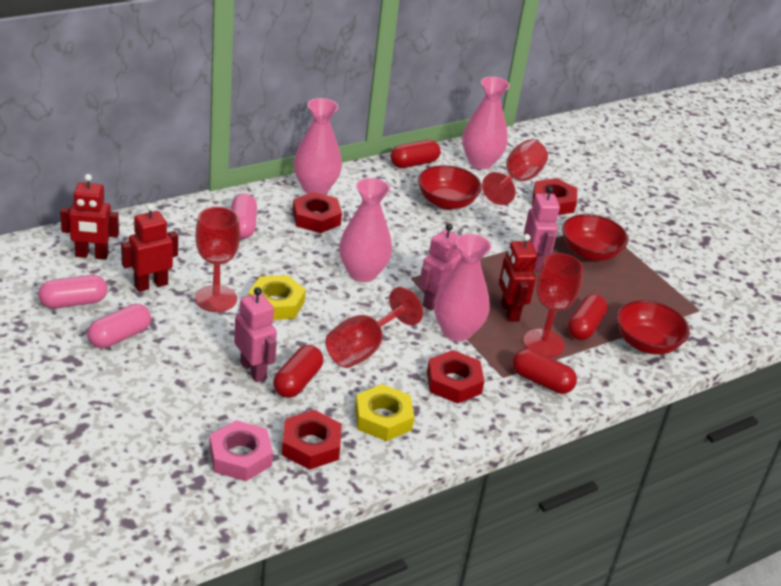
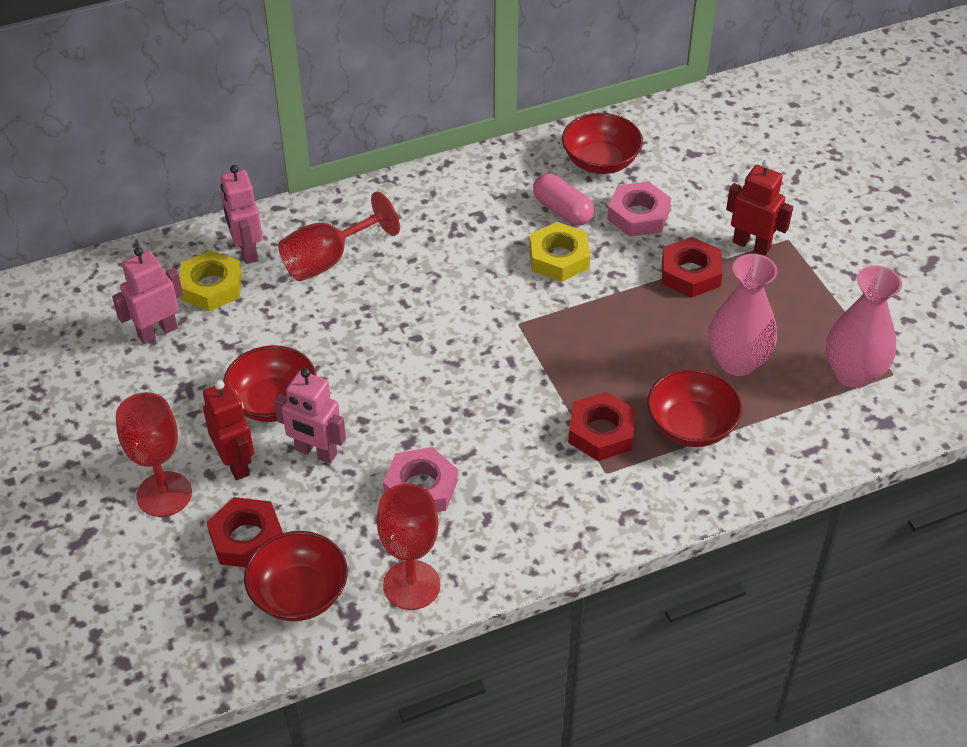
pink capsule: [38,275,108,309] [87,304,151,349] [231,194,257,239] = 3 -> [533,173,594,226] = 1
pink nut: [209,420,273,481] = 1 -> [383,447,458,512] [607,181,671,237] = 2
pink vase: [294,98,342,194] [339,178,392,282] [434,234,491,341] [462,77,510,169] = 4 -> [708,254,777,376] [826,265,902,388] = 2
red bowl: [418,165,482,210] [562,214,628,261] [617,300,690,355] = 3 -> [223,345,316,422] [244,531,348,621] [562,113,643,174] [647,369,742,447] = 4
red capsule: [273,345,323,398] [391,140,440,168] [512,349,577,394] [568,294,608,340] = 4 -> none = 0
red goblet: [195,207,240,312] [325,287,423,368] [482,139,548,205] [523,253,583,357] = 4 -> [116,392,192,517] [278,191,400,281] [377,483,440,610] = 3
red nut: [282,410,342,470] [292,192,342,233] [427,350,484,404] [532,178,577,215] = 4 -> [207,497,283,567] [568,392,636,461] [662,237,723,298] = 3
red robot: [60,174,119,260] [121,204,178,292] [499,234,538,322] = 3 -> [203,380,254,480] [726,160,793,255] = 2

